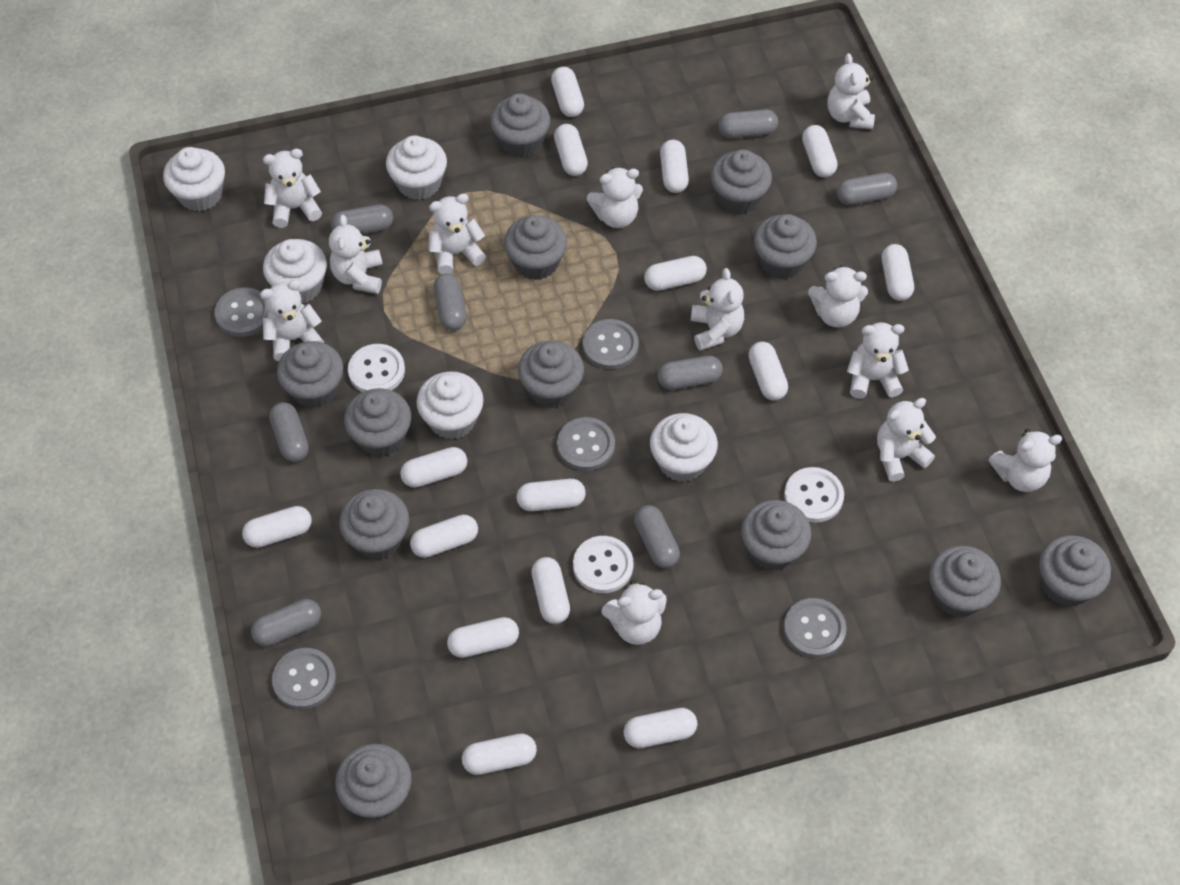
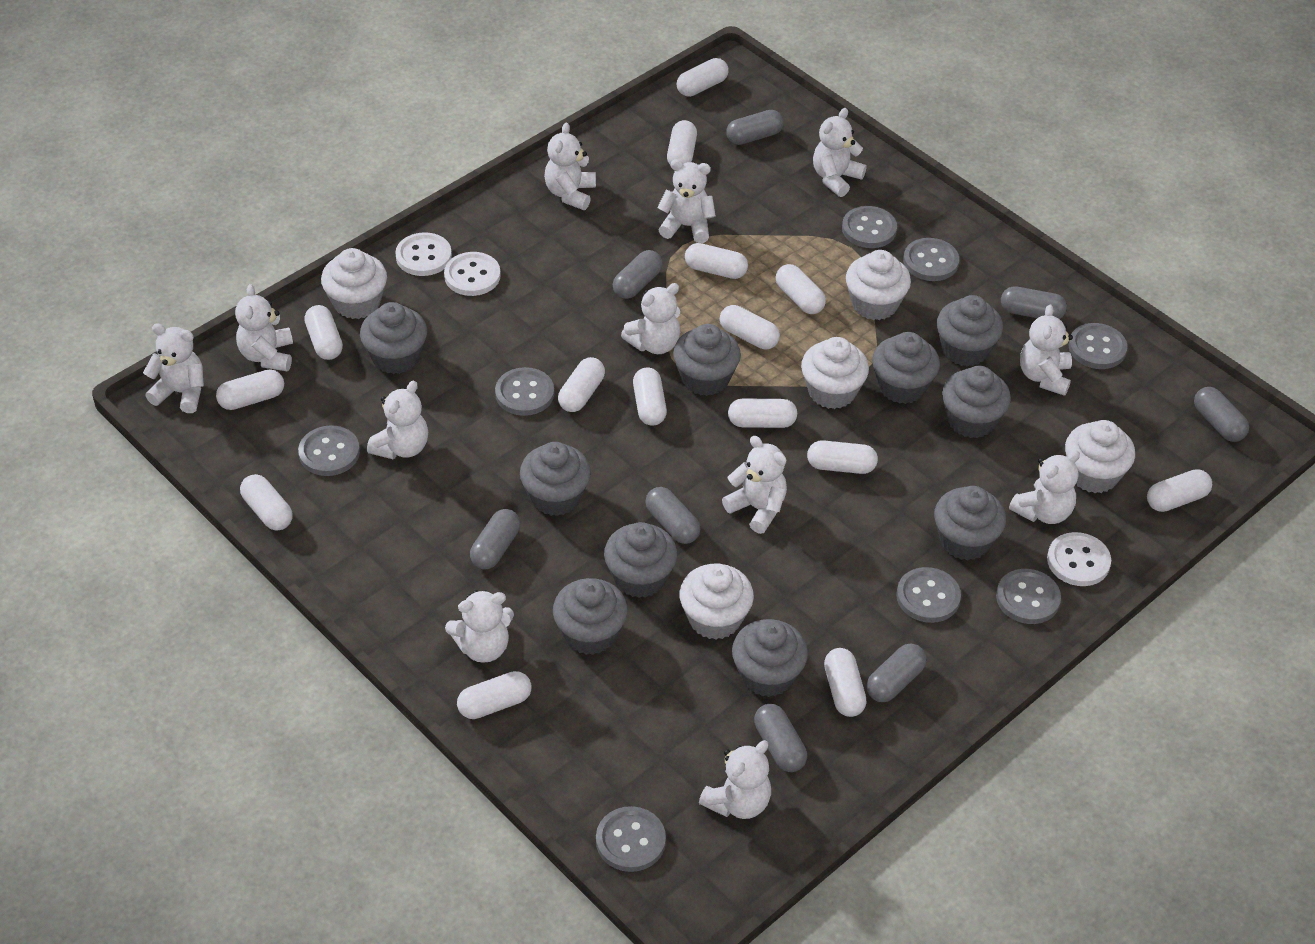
grey button: [214,287,269,337] [272,648,336,709] [557,417,615,471] [583,319,639,369] [783,598,847,658] = 5 -> [298,425,360,476] [495,367,554,416] [596,806,666,872] [842,206,897,248] [896,567,961,623] [903,238,959,281] [996,569,1061,624] [1068,323,1127,369] = 8
grey cupcake: [277,341,343,408] [335,744,412,819] [339,489,409,560] [344,388,411,457] [490,93,550,158] [504,215,567,280] [518,341,584,408] [711,150,772,214] [741,500,811,571] [754,214,817,279] [929,546,1001,617] [1039,535,1111,607] = 12 -> [360,302,427,374] [520,442,591,516] [553,578,628,655] [604,522,677,598] [673,324,741,396] [732,619,808,697] [872,332,940,404] [934,486,1006,560] [937,295,1003,367] [942,366,1011,438] = 10

